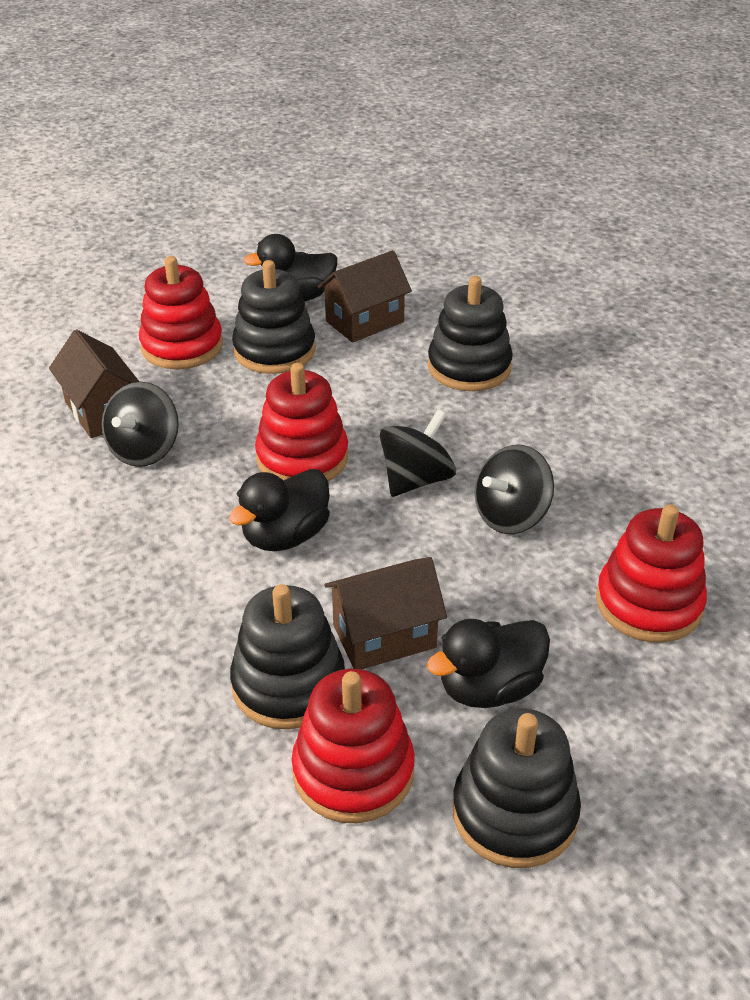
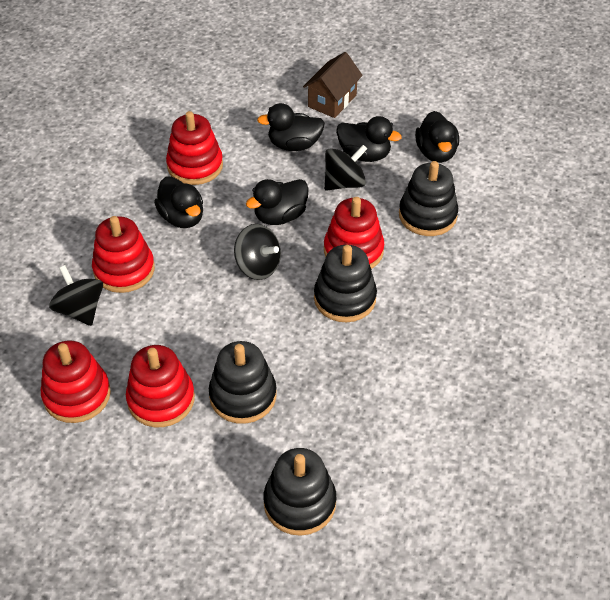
black duck: [229,469,330,551] [243,234,337,302] [426,619,550,708] = 3 -> [154,176,203,228] [246,179,309,225] [257,103,325,151] [336,116,402,162] [415,111,459,163] = 5
brown house: [49,329,140,438] [318,250,412,343] [324,557,447,669] = 3 -> [303,52,363,118] = 1
red stacking toy: [139,256,223,369] [255,363,348,481] [292,669,415,823] [596,505,707,643] = 4 -> [41,341,111,423] [92,216,155,293] [126,345,195,427] [166,111,223,185] [324,197,384,269] = 5

